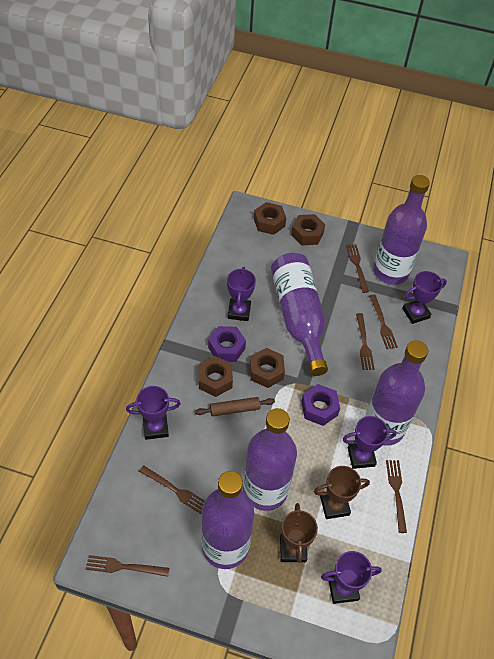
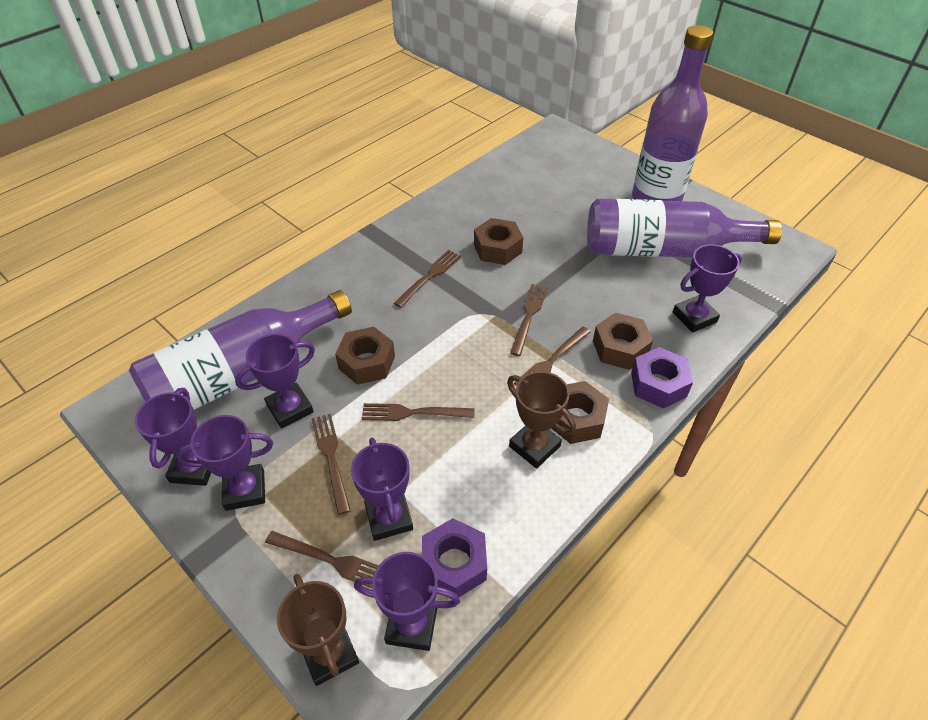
brown rolling pin: [195,397,275,416] = 1 -> none = 0
purple bottle: [201,471,255,569] [243,408,297,511] [271,253,328,376] [365,340,428,446] [373,175,430,285] = 5 -> [129,290,352,410] [587,199,782,257] [632,25,713,201] = 3
purple trophy: [126,386,181,440] [227,267,256,321] [321,551,382,604] [343,416,396,469] [402,271,447,324] = 5 -> [135,388,211,486] [176,415,273,511] [235,334,315,428] [351,438,413,541] [354,552,460,651] [673,244,742,333] = 6

